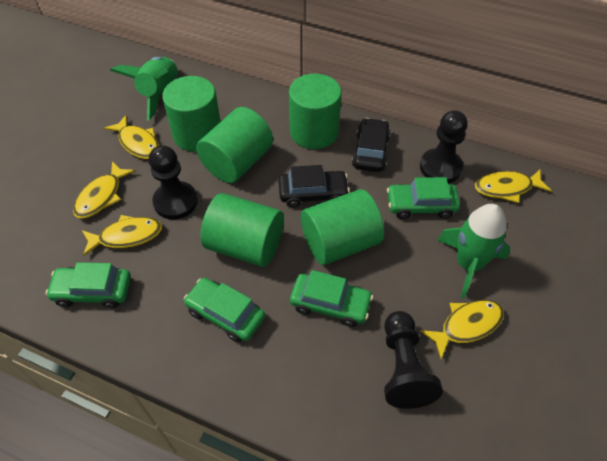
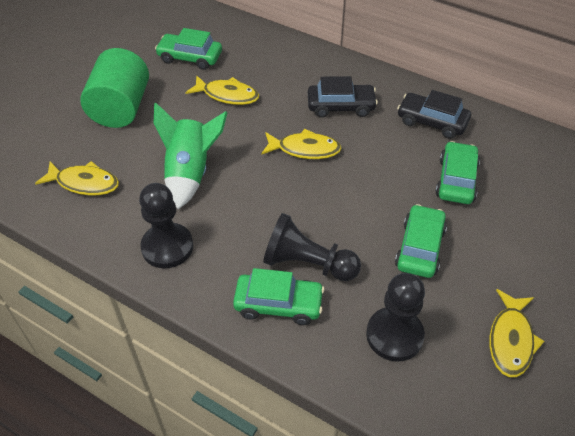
green cylinder: [162,76,221,152] [196,107,273,183] [200,193,284,267] [289,74,342,149] [301,189,384,265] = 5 -> [80,48,149,128] = 1
green rocket: [110,57,178,120] [437,204,510,298] = 2 -> [154,102,228,209] = 1
yellow fish: [73,161,135,219] [82,215,162,256] [104,115,159,159] [421,300,504,359] [475,170,552,203] = 5 -> [35,161,119,195] [185,75,259,105] [261,129,342,159] [490,289,544,377] = 4

